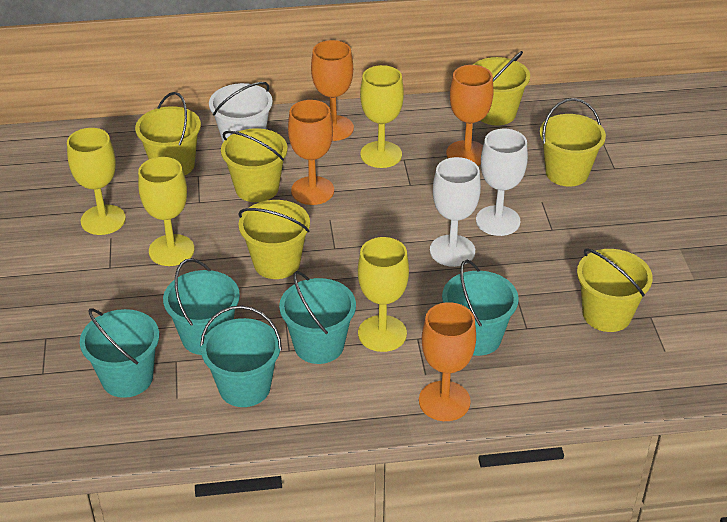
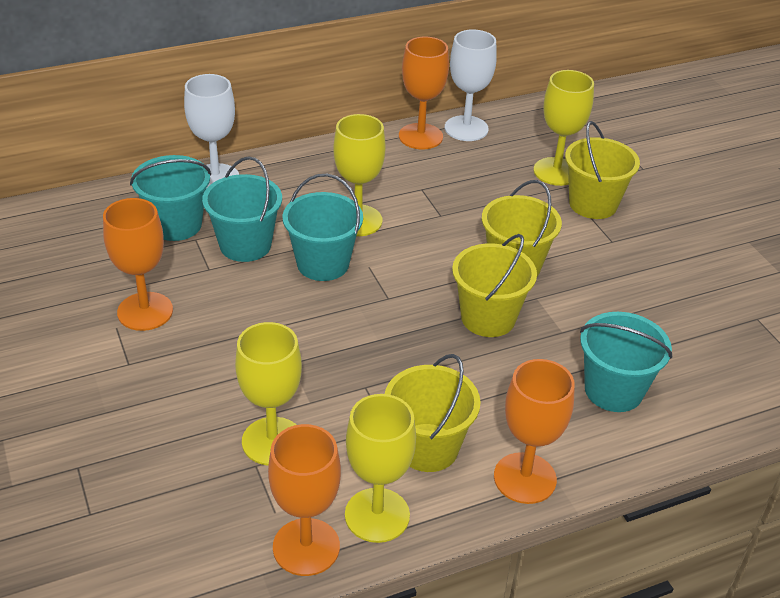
turquoise bucket: [80,308,159,398] [163,258,240,355] [200,306,282,407] [279,271,356,364] [442,260,519,356] = 5 -> [130,155,211,241] [202,156,282,262] [283,174,363,281] [580,312,672,412] = 4
white bucket: [209,82,273,142] = 1 -> none = 0
yellow bucket: [135,92,201,175] [221,128,288,202] [238,200,310,279] [473,51,530,126] [540,98,606,187] [577,248,653,332] = 6 -> [385,354,481,472] [452,234,537,337] [482,180,562,276] [565,121,640,219] = 4

